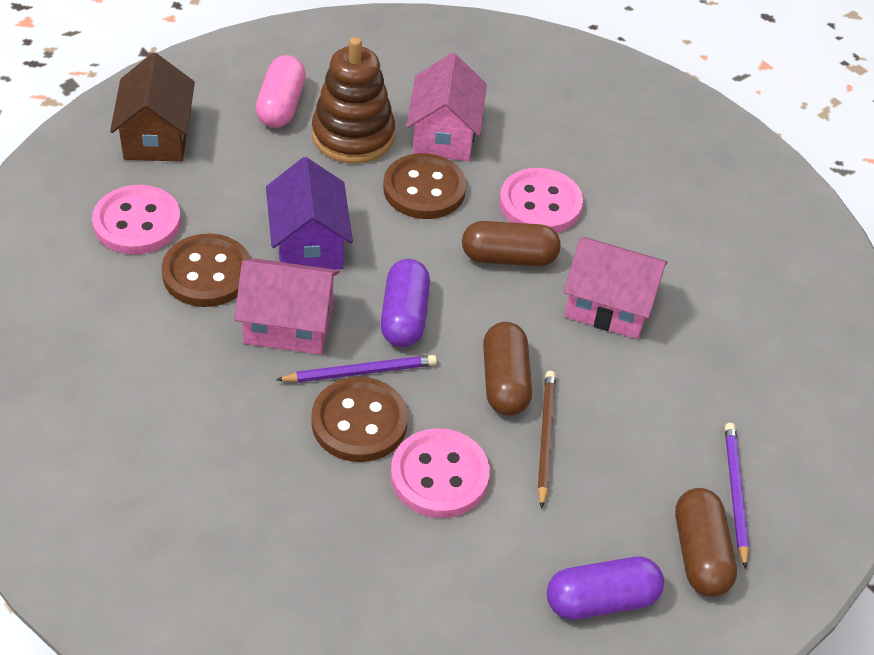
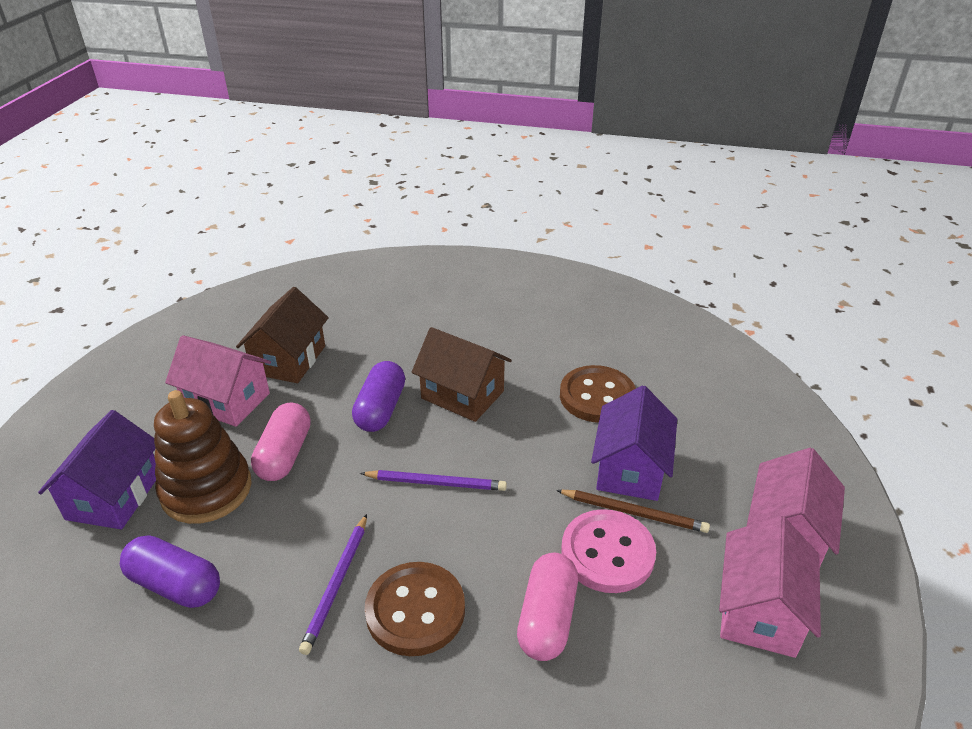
brown button: [162,234,251,307] [311,377,408,462] [383,153,466,219] = 3 -> [365,562,465,656] [560,365,636,423] = 2
brown capsule: [462,221,561,266] [483,322,532,416] [675,488,737,597] = 3 -> none = 0
brown house: [110,53,195,162] = 1 -> [236,287,329,383] [412,327,512,422] = 2
pink button: [92,185,181,254] [391,428,490,518] [499,168,583,233] = 3 -> [561,509,656,593] = 1
pink capsule: [256,55,306,128] = 1 -> [251,403,311,481] [517,553,578,661] = 2
purple house: [266,157,353,270] = 1 -> [38,410,156,529] [591,385,677,501] = 2

